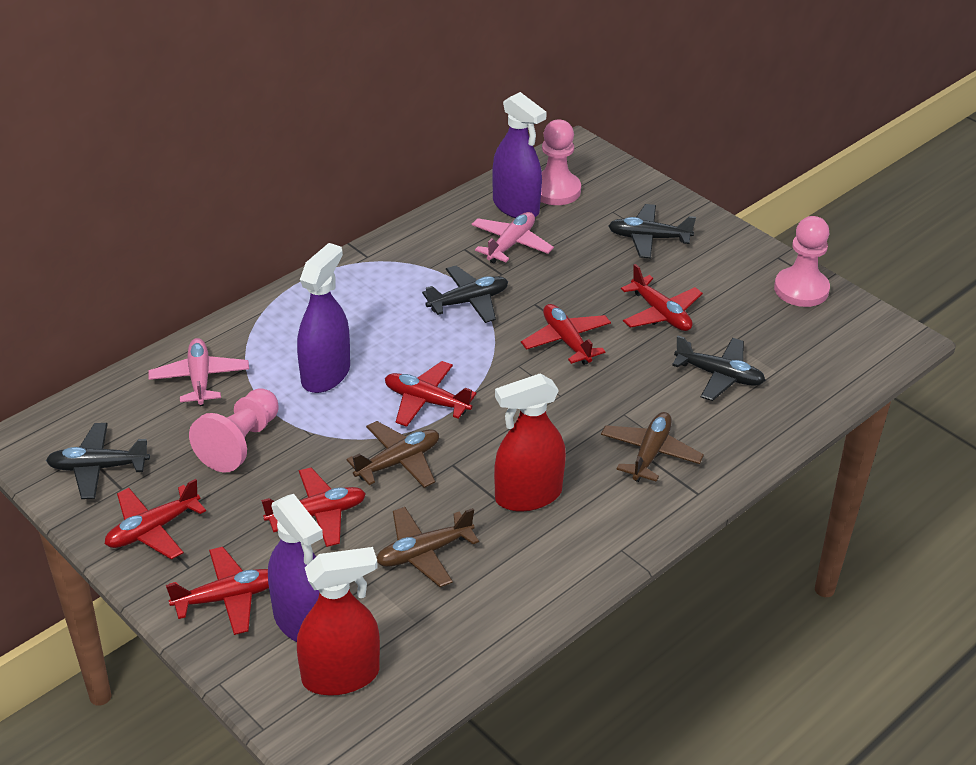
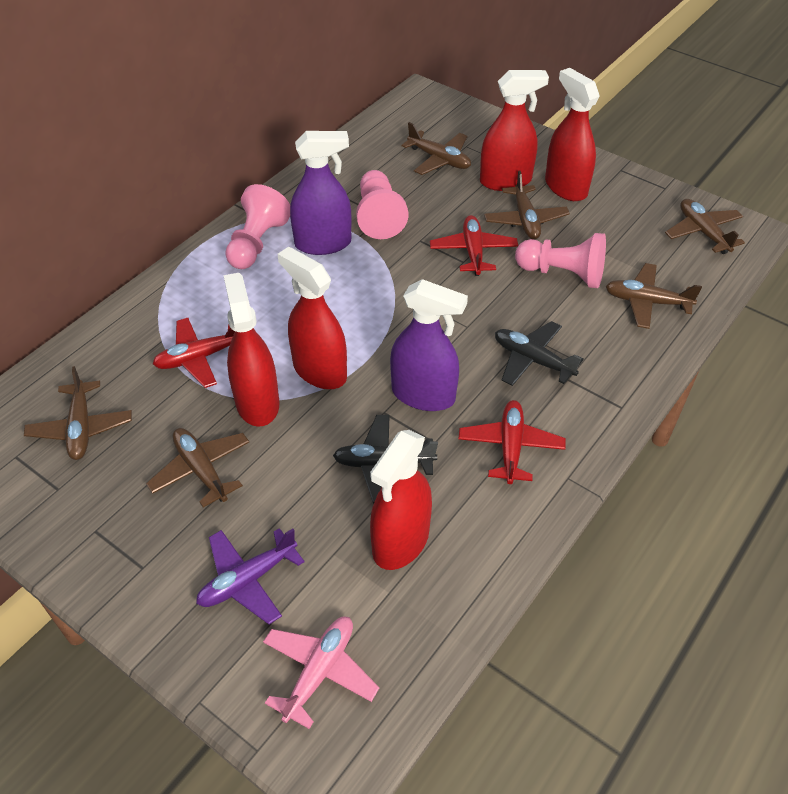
black plane: [46,423,150,499] [422,266,508,323] [608,204,696,259] [672,336,766,401] = 4 -> [333,415,438,503] [495,321,584,386] = 2
brown plane: [346,421,439,488] [377,507,479,587] [601,412,704,482] = 3 -> [24,366,132,460] [146,428,249,507] [402,122,471,175] [484,171,570,240] [606,263,702,329] [665,199,745,254] = 6
pink plane: [148,338,249,406] [471,212,554,263] = 2 -> [263,617,379,729] = 1
purple plane: none = 0 -> [196,528,305,624] = 1
purple spray bottle: [268,494,323,642] [297,243,350,393] [492,92,547,218] = 3 -> [290,131,351,255] [390,279,468,411] = 2
red plane: [105,479,206,559] [166,547,269,635] [261,467,366,547] [385,361,476,427] [521,304,611,365] [621,264,703,331] = 6 -> [153,318,235,388] [430,215,518,276] [459,400,565,484] = 3
red spray bottle: [297,547,380,696] [494,373,566,512] = 2 -> [223,273,280,427] [277,247,347,389] [370,430,432,570] [480,70,549,191] [545,68,600,201] = 5

